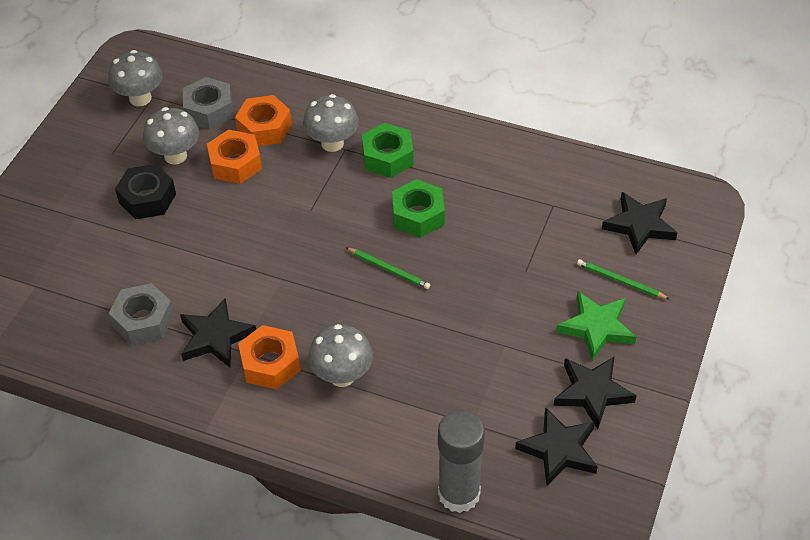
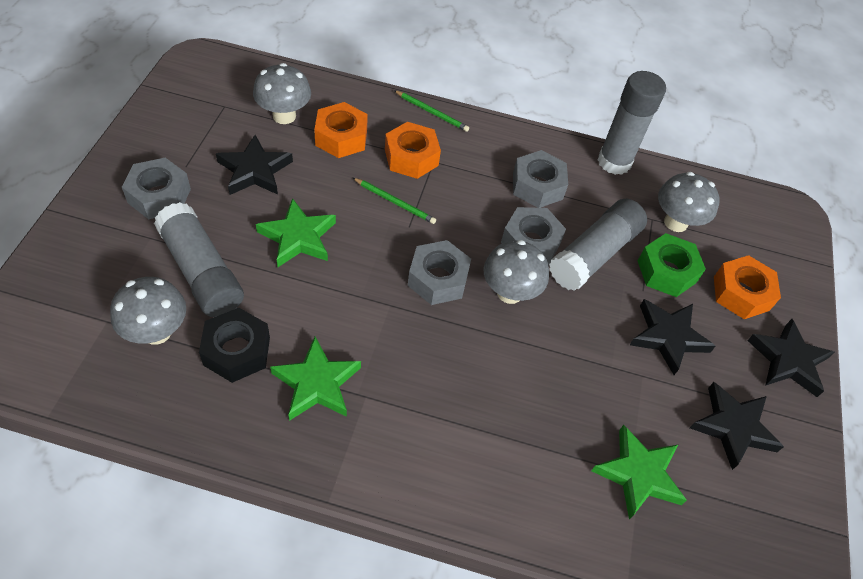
green nut: [362,123,414,178] [392,179,445,238] = 2 -> [638,233,706,297] = 1
green star: [556,291,636,361] = 1 -> [256,198,336,267] [270,337,361,421] [591,425,687,519] = 3
grey glue stick: [438,410,485,513] = 1 -> [154,202,244,317] [549,199,647,291] [598,71,666,175] = 3
grey nut: [109,283,174,345] [183,77,233,130] = 2 -> [122,158,191,219] [408,240,471,305] [501,207,566,265] [513,150,568,208] = 4

